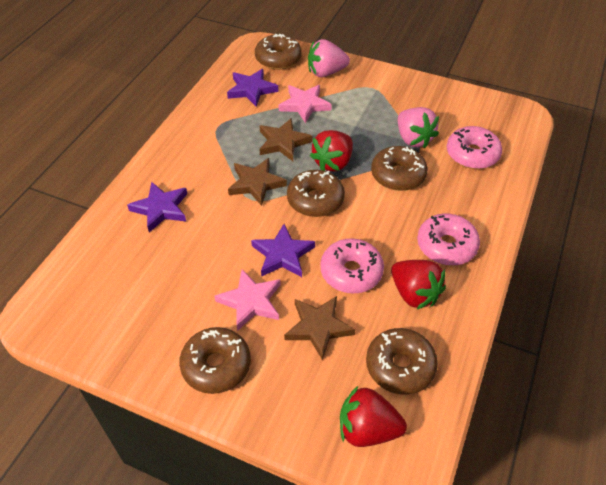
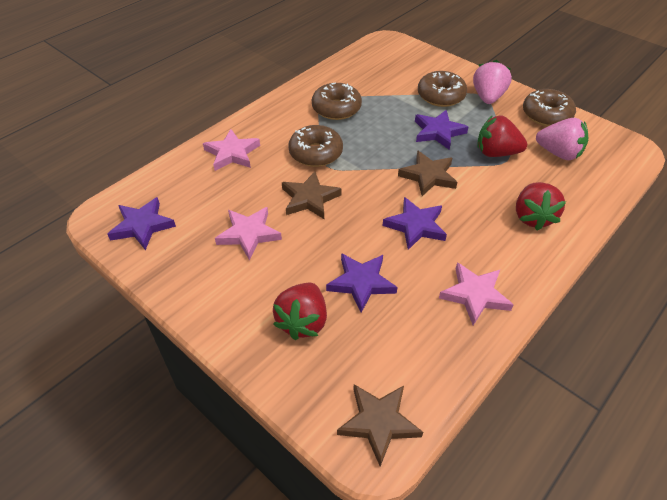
brown donut: [179,327,251,394] [255,34,302,70] [287,170,345,217] [366,328,438,395] [371,146,428,191] = 5 -> [288,125,343,167] [312,83,362,120] [418,71,467,107] [523,89,576,126] = 4
pink donut: [320,238,384,293] [417,214,480,265] [447,126,502,169] = 3 -> none = 0
pink star: [214,269,281,331] [278,85,332,123] = 2 -> [203,129,260,171] [215,207,282,260] [439,262,514,325] = 3
purple star: [127,182,187,233] [227,69,279,107] [251,224,315,277] = 3 -> [107,197,176,250] [326,253,397,313] [383,197,447,250] [415,110,468,150] = 4

